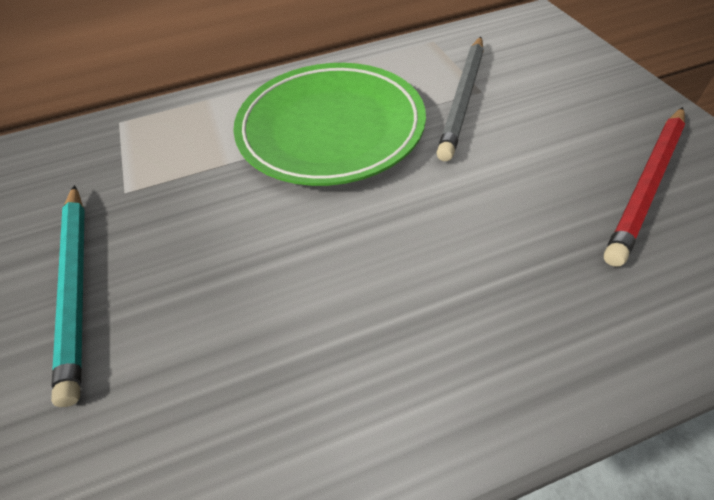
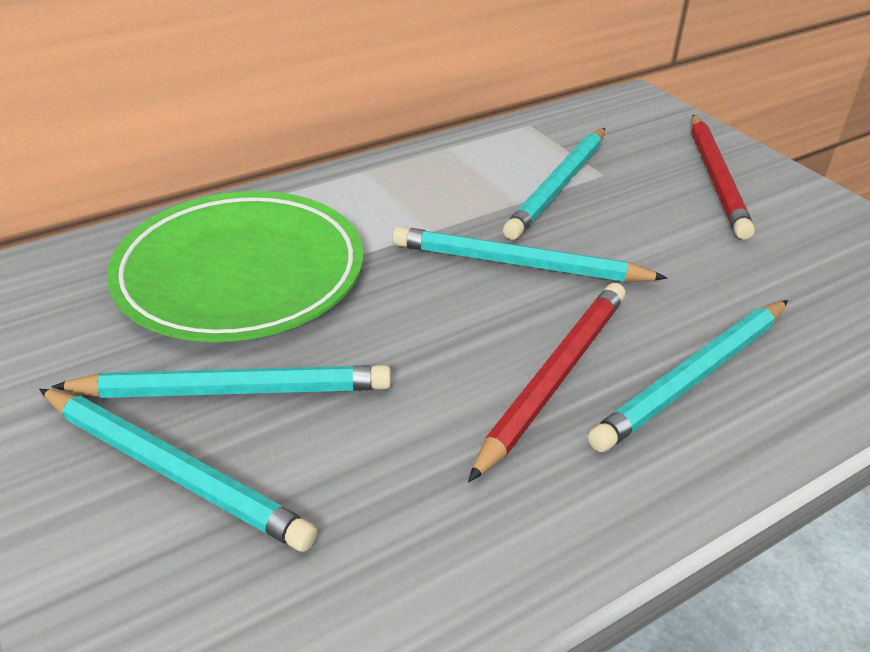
grey pencil: [436,37,484,161] = 1 -> none = 0
red pencil: [604,107,685,267] = 1 -> [468,283,626,482] [691,114,755,240] = 2
turquoise pencil: [51,185,85,407] = 1 -> [39,389,318,552] [51,365,391,398] [392,226,667,282] [503,128,605,240] [588,300,788,452] = 5

